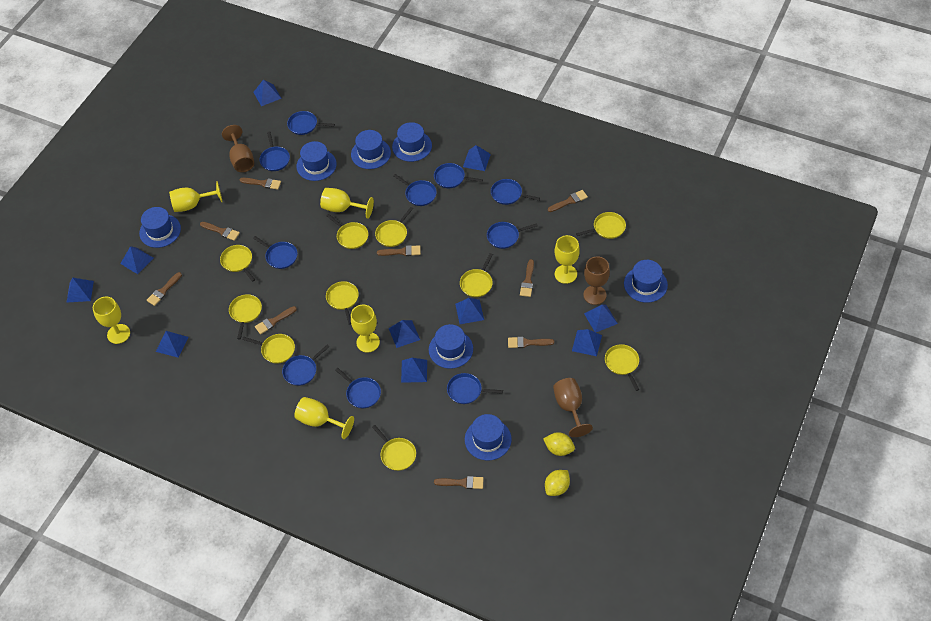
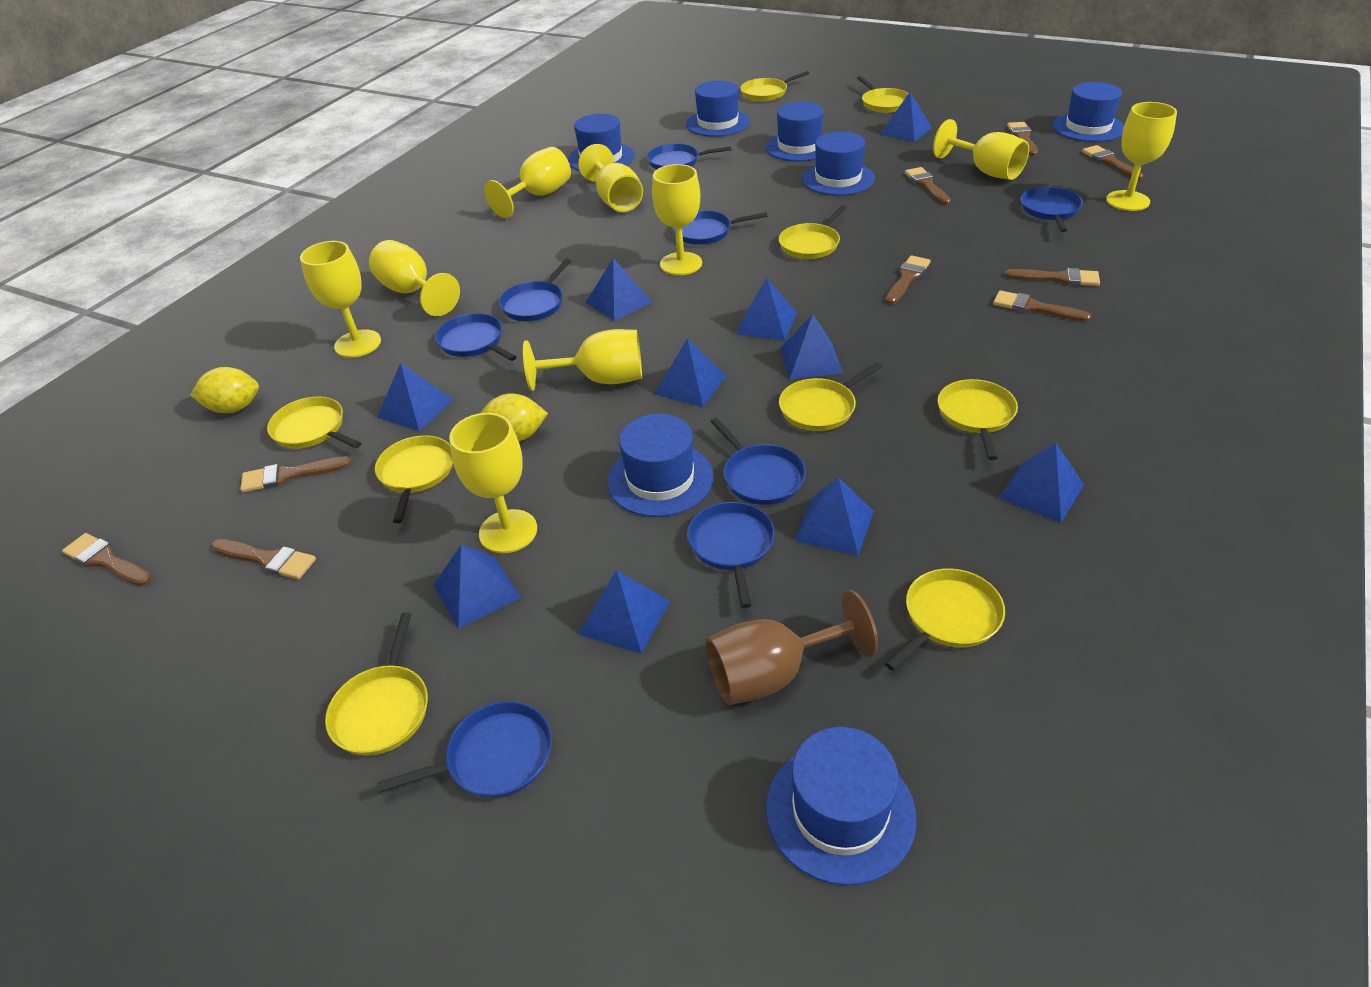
blue pan: [253,236,298,269] [259,132,290,171] [282,345,329,386] [287,111,335,135] [335,368,381,408] [393,174,437,206] [434,163,483,188] [447,373,503,404] [487,222,538,249] [491,179,540,205] = 10 -> [377,701,552,798] [435,313,517,361] [499,259,571,321] [647,144,731,169] [672,210,767,245] [687,502,775,608] [710,418,806,505] [1021,187,1083,232] = 8
brown goblet: [222,125,254,172] [553,378,593,437] [583,256,610,305] = 3 -> [705,590,878,705] = 1
yellow goblet: [93,296,130,344] [169,181,223,212] [294,397,354,439] [320,188,374,219] [351,305,380,353] [555,235,580,284] = 6 -> [300,241,381,358] [369,240,460,316] [449,413,537,553] [484,147,571,218] [523,329,642,391] [578,144,643,212] [652,164,702,275] [933,119,1029,180] [1106,102,1177,211] = 9
yellow pan: [220,245,255,282] [229,294,262,339] [242,334,295,364] [326,281,359,325] [327,214,368,249] [372,425,416,471] [375,207,413,247] [460,253,493,297] [576,212,626,239] [605,344,639,391] = 10 -> [267,396,361,449] [325,613,428,756] [375,435,453,523] [740,71,810,101] [779,205,847,259] [779,362,882,431] [857,76,909,113] [885,568,1005,671] [938,379,1018,460] = 9

